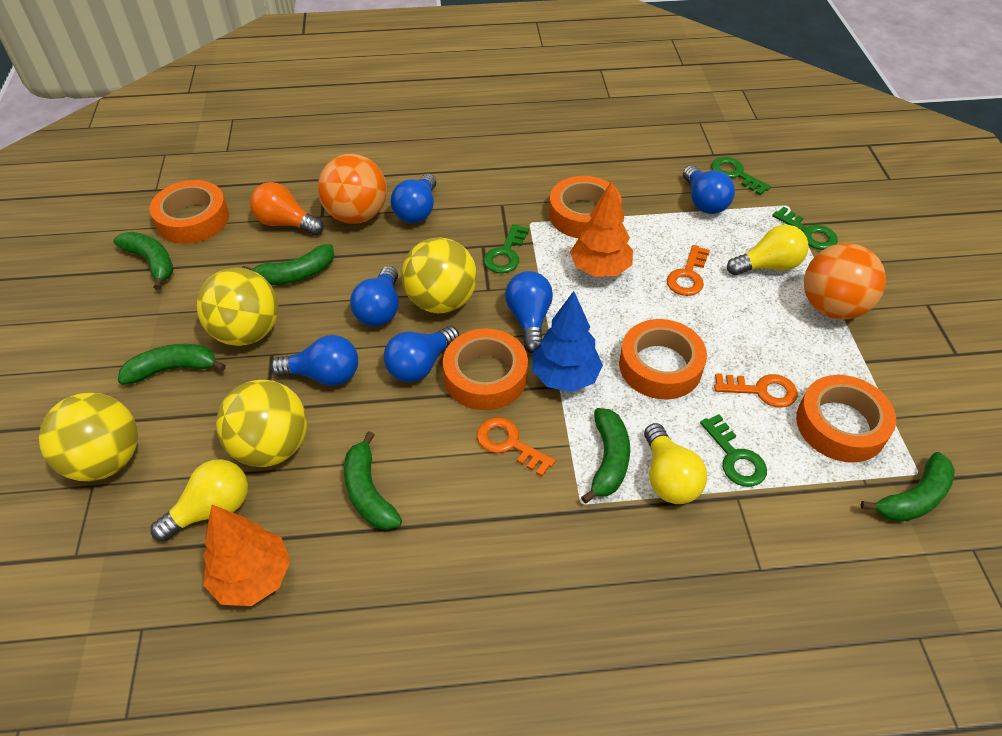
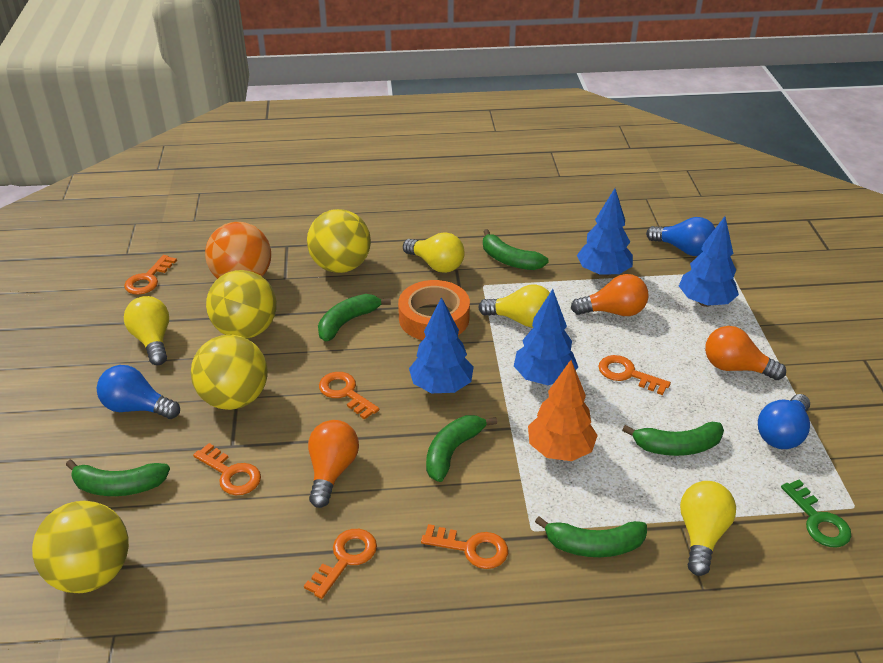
blue light bulb: [270,335,358,386] [350,266,399,326] [384,326,460,382] [391,174,437,223] [505,271,553,353] [683,165,735,214] = 6 -> [97,365,180,419] [646,217,715,256] [758,394,810,449] = 3
blue tree: [532,291,603,392] = 1 -> [409,297,474,393] [514,289,578,385] [577,188,633,277] [679,216,739,307] = 4
green key: [484,224,529,273] [700,414,767,487] [711,157,771,195] [772,207,838,250] = 4 -> [781,480,851,548] = 1
orange ball: [318,154,387,224] [804,243,886,319] = 2 -> [205,222,271,279] = 1
orange key: [477,417,555,477] [667,245,710,296] [714,373,797,408] = 3 -> [124,255,177,295] [193,443,261,495] [304,529,377,599] [319,372,379,420] [421,524,508,569] [598,355,671,395] = 6
orange light bulb: [250,182,324,235] = 1 -> [308,420,359,508] [571,274,649,316] [705,326,786,380] = 3
orange tape: [149,180,229,244] [443,329,528,410] [549,176,622,238] [619,319,707,399] [796,375,896,463] = 5 -> [398,280,470,340] = 1
orange tree: [203,505,290,606] [570,181,633,277] = 2 -> [528,360,598,461] = 1
yellow light bulb: [151,459,248,542] [644,423,707,504] [727,225,809,276] = 3 -> [124,296,169,365] [403,232,465,273] [478,285,550,328] [680,481,736,576] = 4

